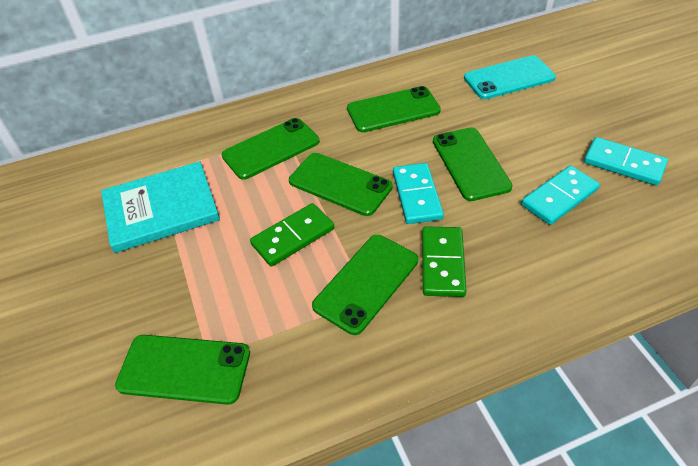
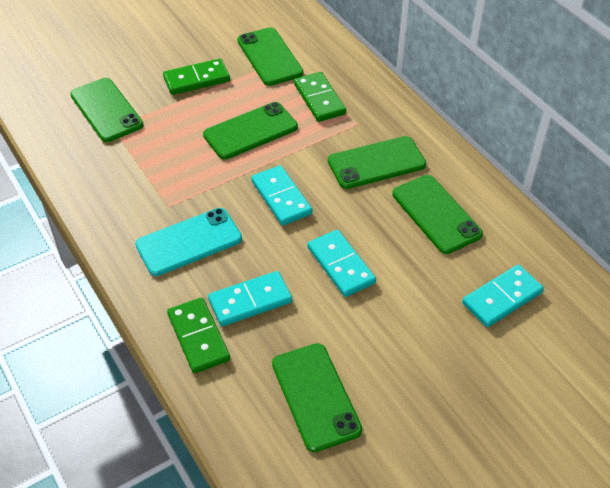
green domino: [250,203,334,267] [422,226,467,297] = 2 -> [163,58,230,95] [167,297,230,373] [294,72,346,122] = 3
turquoise book: [101,161,220,253] = 1 -> none = 0
turquoise domino: [393,163,444,224] [521,165,600,225] [584,137,668,186] = 3 -> [208,271,292,326] [251,165,313,225] [308,230,376,297] [462,265,544,327] = 4

